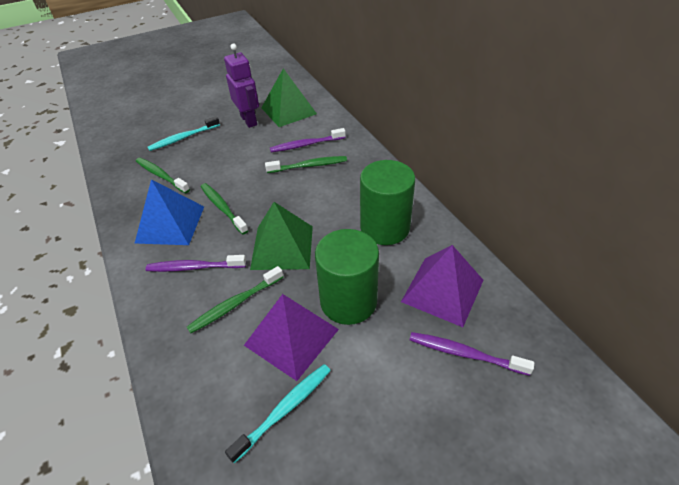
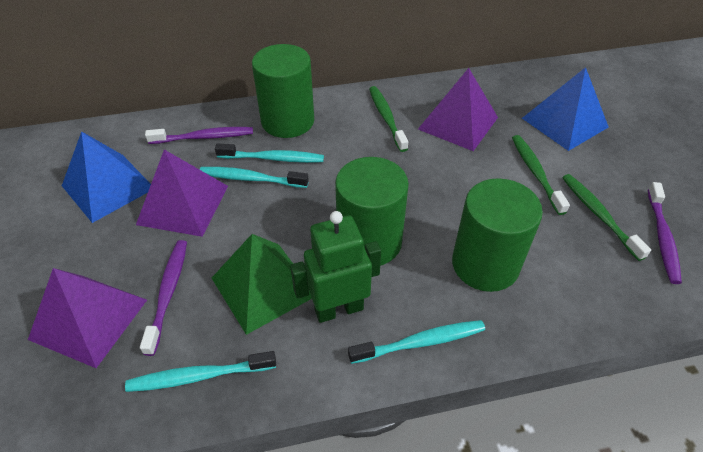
blue pyramid: [134,179,204,245] = 1 -> [62,131,151,223] [522,67,608,151] = 2
green cylinder: [315,229,379,325] [360,160,415,245] = 2 -> [252,44,314,138] [335,157,409,266] [452,178,543,292] = 3
green pyramid: [250,202,313,270] [261,68,317,127] = 2 -> [212,234,312,335] = 1
green robot: none = 0 -> [290,211,381,323] = 1
green toothbrush: [136,158,190,194] [187,266,283,333] [201,183,249,234] [265,156,347,173] = 4 -> [369,86,408,152] [512,135,570,215] [562,174,651,261] = 3
purple pyramid: [244,294,339,381] [401,245,483,327] = 2 -> [28,268,147,368] [136,150,228,237] [418,68,498,151] = 3
purple robot: [224,44,259,128] = 1 -> none = 0
turquoise toothbrush: [147,116,220,151] [225,364,331,463] = 2 -> [125,351,276,392] [199,167,309,188] [215,144,324,163] [348,320,485,364] = 4

